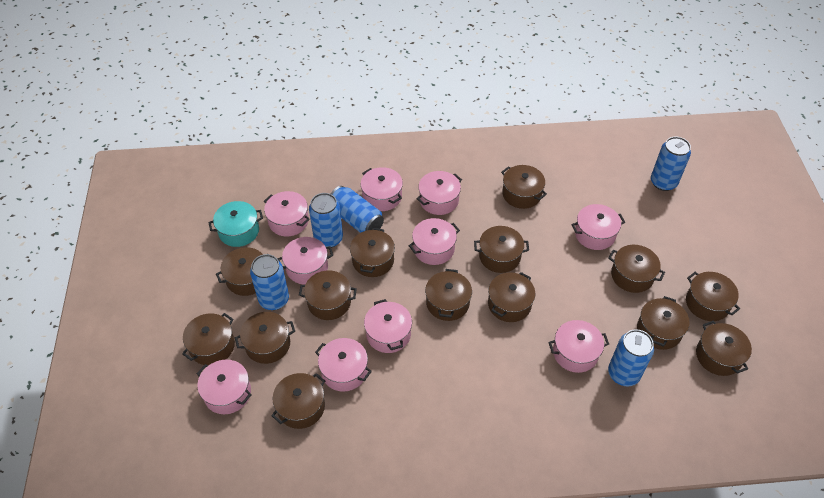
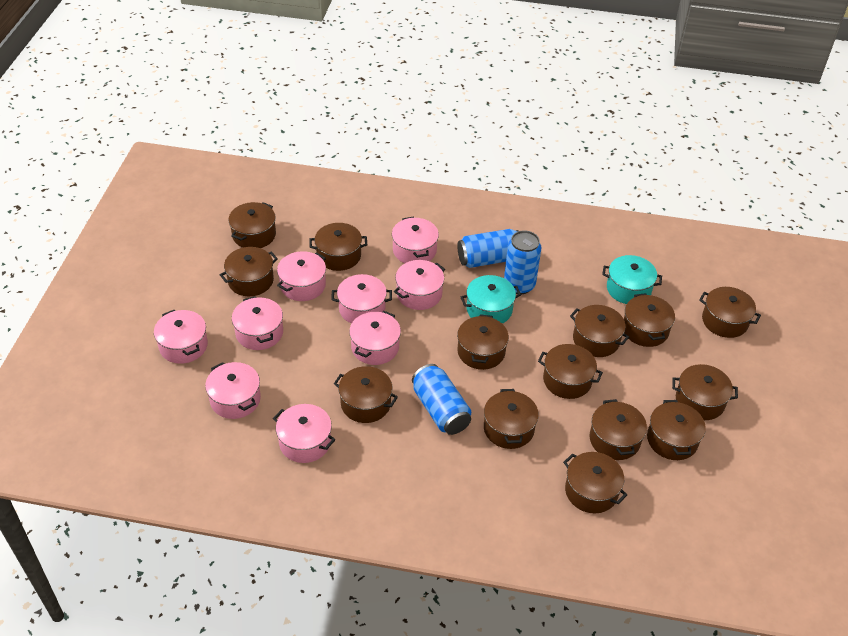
blue can: [250,254,289,310] [309,193,343,248] [331,186,384,233] [608,329,654,387] [651,137,691,191] = 5 -> [412,364,471,435] [457,229,519,268] [504,230,542,294] = 3
pink pot: [197,360,252,414] [264,191,310,236] [277,237,333,285] [315,338,372,392] [361,167,403,211] [364,299,412,353] [409,218,460,265] [417,171,462,215] [548,320,609,373] [571,204,625,250] = 10 -> [154,310,208,364] [205,362,261,419] [232,296,283,350] [273,404,335,463] [277,251,326,301] [331,274,392,324] [349,311,401,365] [392,217,439,263] [394,260,445,310] = 9
turquoise pot: [208,201,263,247] = 1 -> [460,275,521,324] [602,255,662,304] = 2

